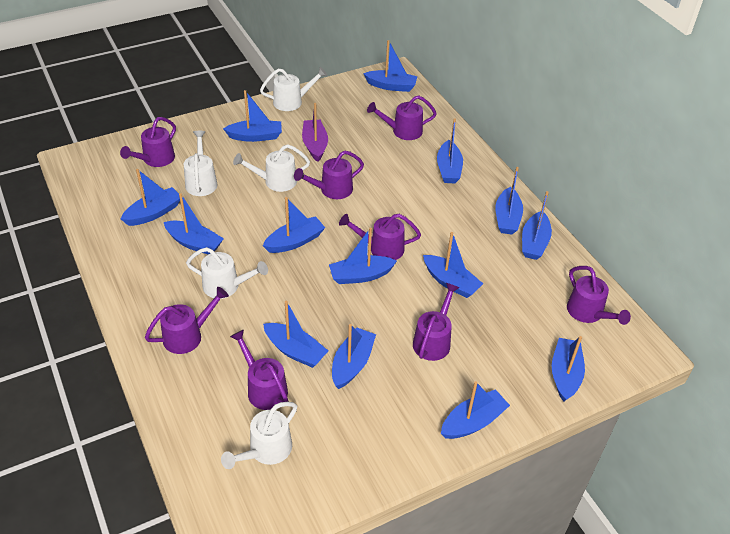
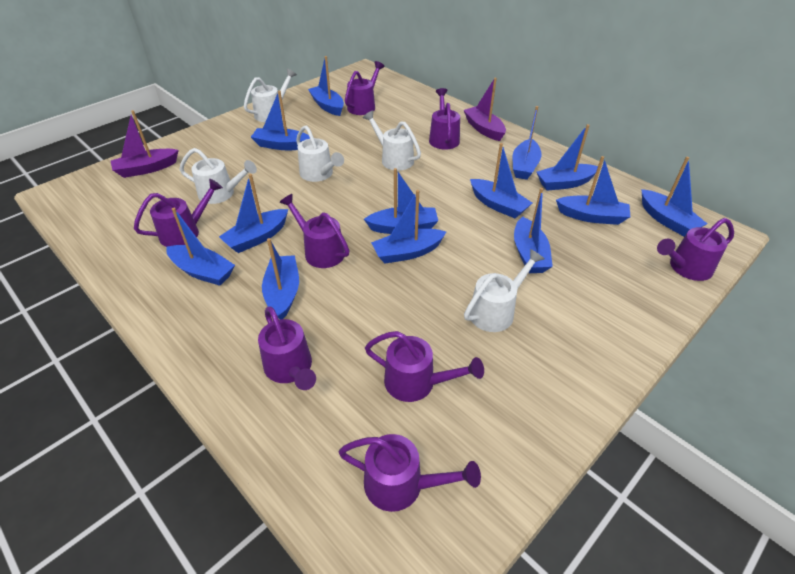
blue boat: [121,169,180,226] [164,193,224,255] [223,90,282,142] [263,197,325,253] [263,301,328,368] [329,228,397,284] [332,324,376,389] [363,40,417,92] [423,232,483,298] [437,118,463,183] [441,381,510,439] [495,167,523,234] [522,191,552,260] [552,336,585,402] = 14 -> [167,208,235,286] [219,174,288,253] [251,91,310,150] [262,238,299,320] [308,56,344,116] [364,168,438,234] [371,190,446,264] [470,143,532,218] [513,106,541,180] [514,188,553,273] [537,124,598,191] [556,156,630,225] [642,157,708,237] = 13
purple boat: [302,103,328,162] = 1 -> [111,110,179,178] [464,78,506,141] = 2

